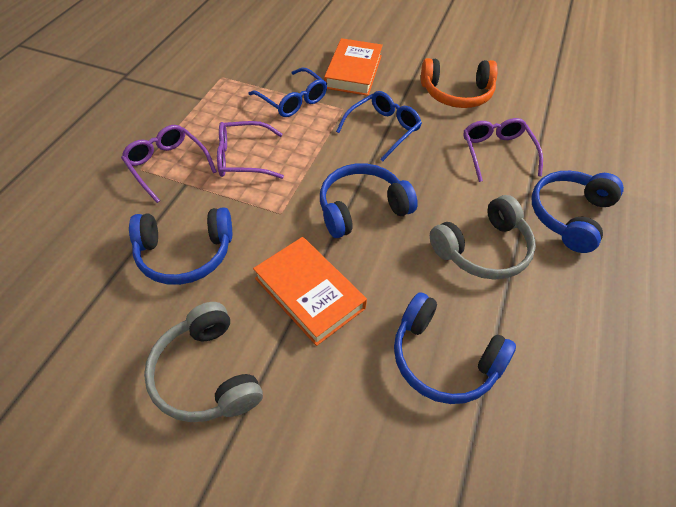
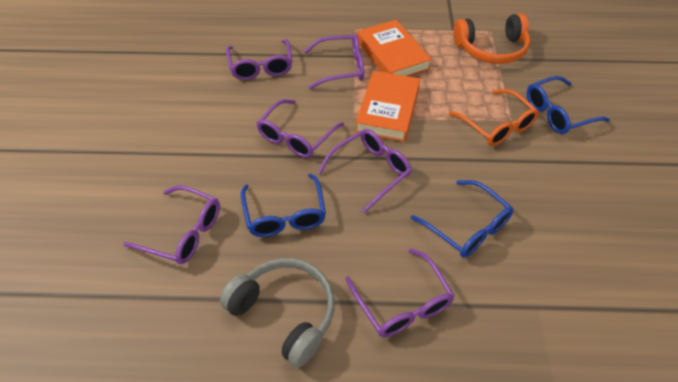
blue glasses: [249,68,327,117] [336,91,422,161] = 2 -> [241,173,326,237] [411,180,514,258] [527,76,610,134] = 3
blue headphones: [129,207,232,285] [320,163,418,238] [394,292,516,404] [531,171,624,253] = 4 -> none = 0
grey headphones: [144,302,263,422] [430,195,536,280] = 2 -> [220,258,335,367] = 1
orange glasses: none = 0 -> [449,89,539,146] = 1
purple glasses: [121,125,217,203] [217,121,284,179] [463,118,543,182] = 3 -> [123,186,220,264] [226,39,292,80] [257,99,344,158] [304,34,364,89] [318,129,412,214] [345,248,455,337] = 6

